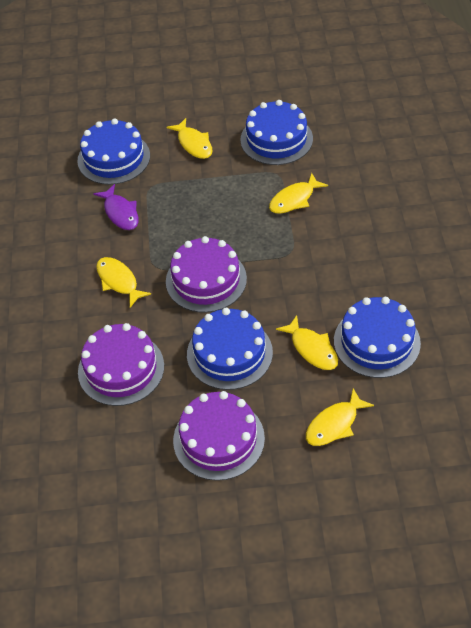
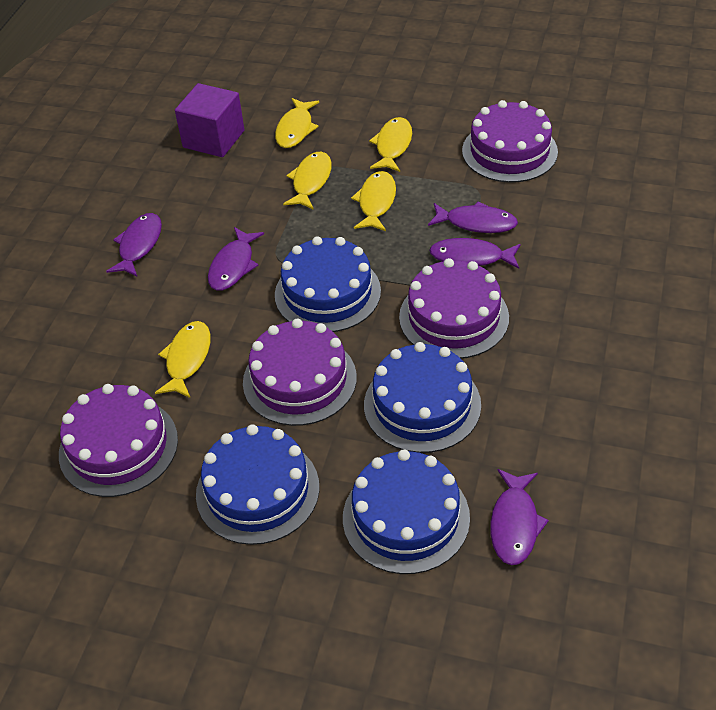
purple cake: [78,323,164,406] [166,236,247,313] [173,391,265,481] = 3 -> [59,384,178,497] [243,319,357,426] [399,258,509,359] [462,100,558,183] = 4
purple cube: none = 0 -> [175,83,245,157] = 1
purple fish: [93,184,139,230] = 1 -> [106,213,162,277] [208,227,264,291] [428,201,518,233] [429,238,521,269] [490,469,549,565] = 5

